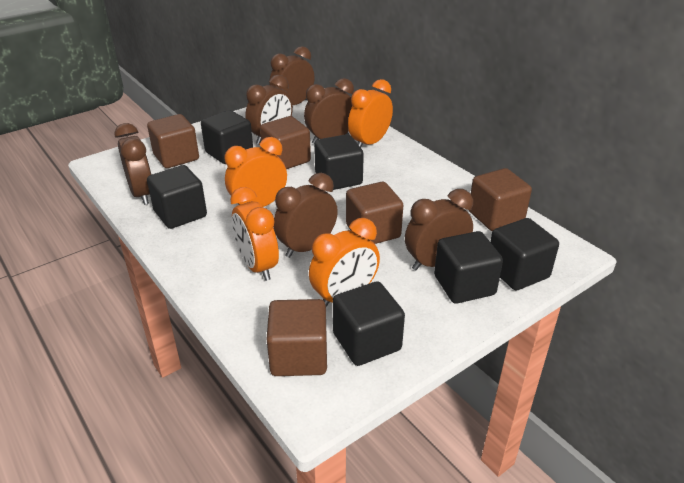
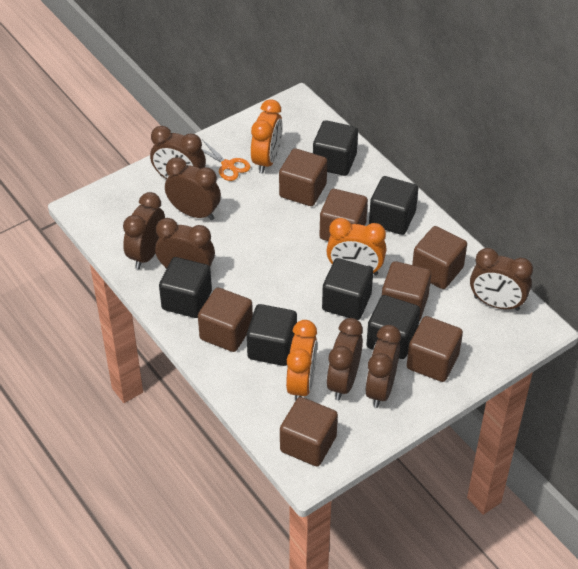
brown clock: [114,123,152,205] [245,75,293,145] [269,46,315,105] [274,173,338,258] [304,78,354,144] [405,189,473,270] = 6 -> [123,192,165,269] [150,126,206,179] [155,218,215,269] [165,157,221,220] [327,318,363,400] [365,325,401,408] [470,248,533,311] = 7
brown cube: [147,114,199,168] [260,116,311,169] [266,299,327,376] [346,182,403,244] [469,168,532,231] = 5 -> [198,287,253,352] [279,149,327,206] [280,397,338,466] [319,189,368,241] [382,261,431,321] [407,316,463,382] [412,226,467,289] = 7
orange clock: [225,137,287,207] [230,187,279,281] [309,218,380,307] [348,79,393,148] = 4 -> [251,99,283,174] [286,320,317,399] [326,218,386,276] = 3
orange scissors: none = 0 -> [201,139,250,181] = 1

